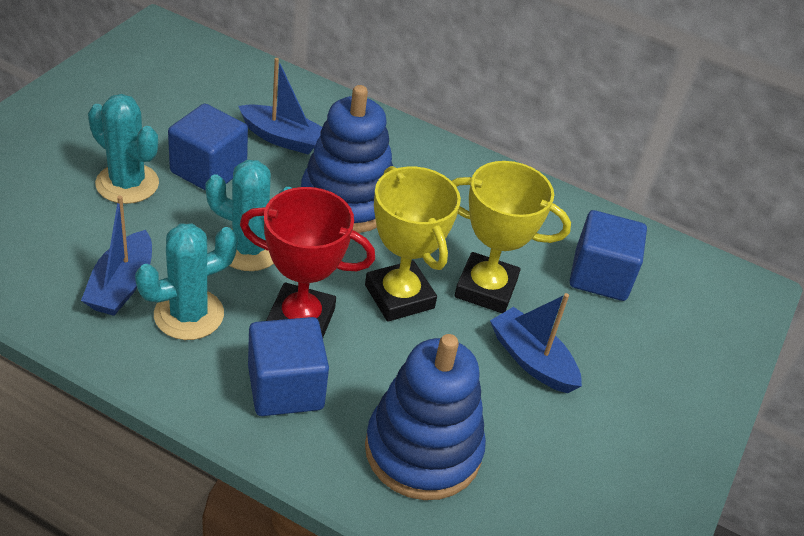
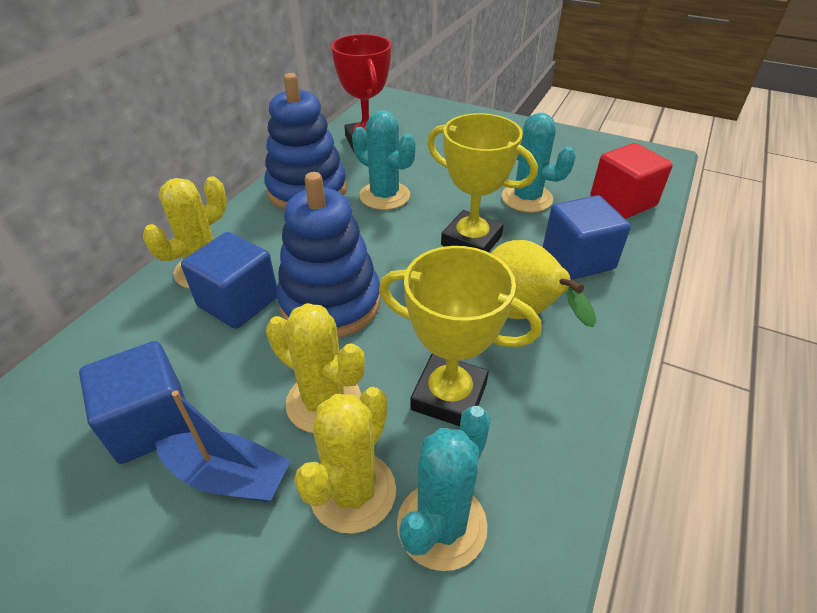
blue boat: [81,196,152,316] [238,58,322,155] [490,293,582,393] = 3 -> [155,390,291,502] = 1
red cube: none = 0 -> [590,143,673,219] = 1
yellow cactus: none = 0 -> [143,176,227,289] [266,303,365,433] [294,387,396,534] = 3
yellow pear: none = 0 -> [491,240,596,327] = 1

